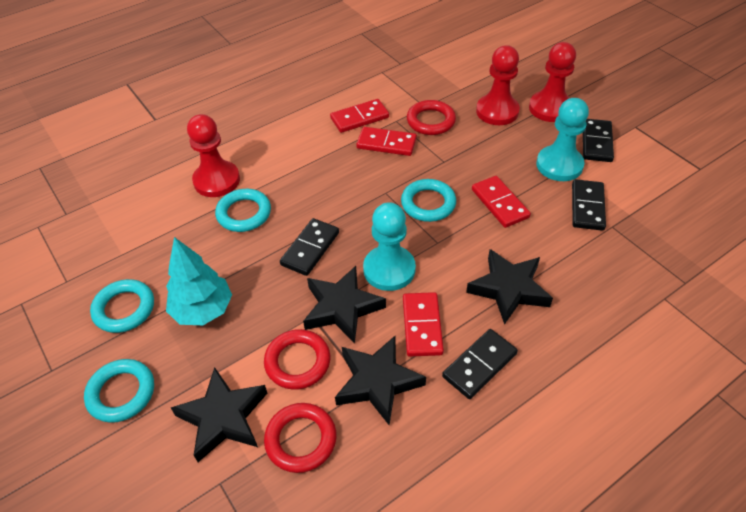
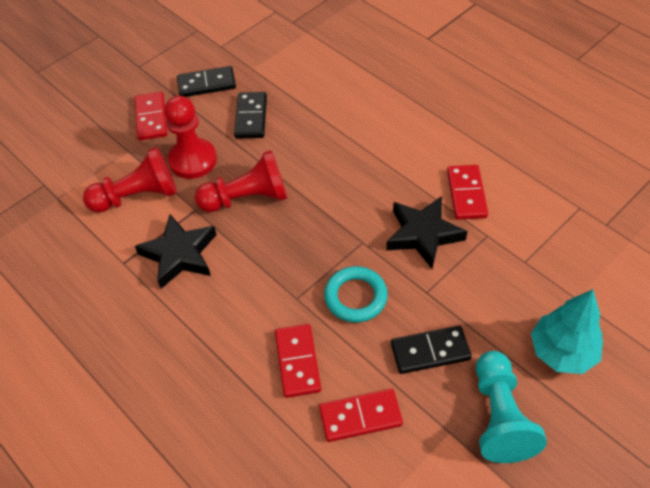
black domino: [280,218,339,276] [442,329,518,399] [572,179,606,231] [583,119,614,162] = 4 -> [177,66,236,97] [234,92,267,139] [391,326,472,374] = 3
black star: [171,367,267,462] [303,266,386,344] [335,336,426,425] [466,249,553,325] = 4 -> [135,214,217,289] [386,196,468,269] = 2
red ring: [264,329,331,390] [264,403,336,473] [407,100,456,135] = 3 -> none = 0
turquoise pawn: [363,202,416,291] [536,98,589,181] = 2 -> [476,351,547,463] = 1
turquoise ring: [84,359,154,423] [90,279,154,333] [215,189,271,232] [401,179,456,222] = 4 -> [324,266,388,323] = 1

